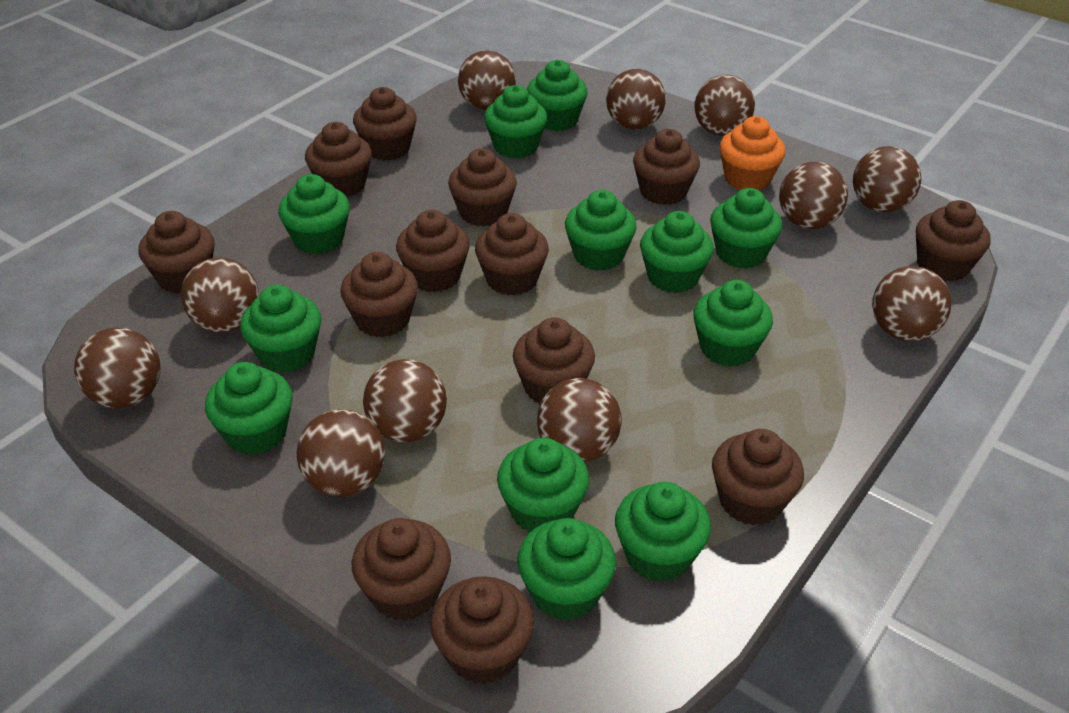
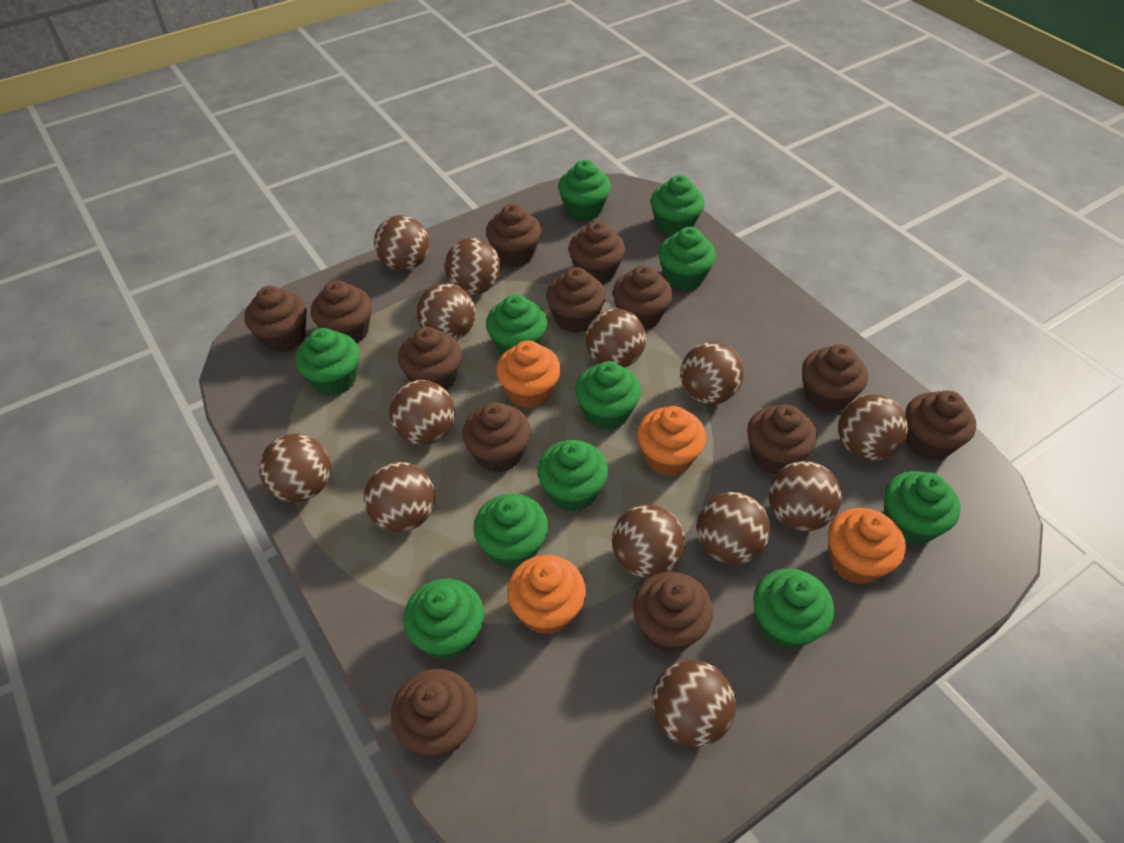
brown ball: [74,328,161,408] [181,257,259,333] [296,409,385,497] [363,359,447,442] [458,50,516,110] [537,378,622,462] [606,69,666,130] [695,75,755,136] [779,162,848,229] [853,146,921,212] [872,266,952,341] = 11 -> [259,434,331,502] [364,462,435,532] [374,215,429,271] [389,380,455,445] [416,283,476,341] [445,238,501,295] [586,308,646,368] [612,505,685,578] [652,660,736,747] [680,342,744,405] [697,492,770,565] [769,461,842,531] [838,395,908,460] = 13
green cupcake: [205,362,293,455] [240,285,321,373] [278,174,350,254] [484,85,547,158] [497,437,589,532] [517,518,616,621] [527,60,588,131] [565,190,637,271] [615,482,711,582] [640,211,714,293] [693,280,773,367] [710,188,782,269] = 12 -> [295,328,360,396] [403,579,484,660] [474,494,548,569] [486,294,547,356] [537,440,608,512] [558,160,611,221] [575,361,641,430] [651,175,705,236] [659,227,716,291] [753,568,834,649] [884,471,961,545] = 11
orange cupcake: [719,116,786,190] = 1 -> [496,340,561,409] [507,555,586,635] [637,406,706,477] [828,508,906,584] = 4

